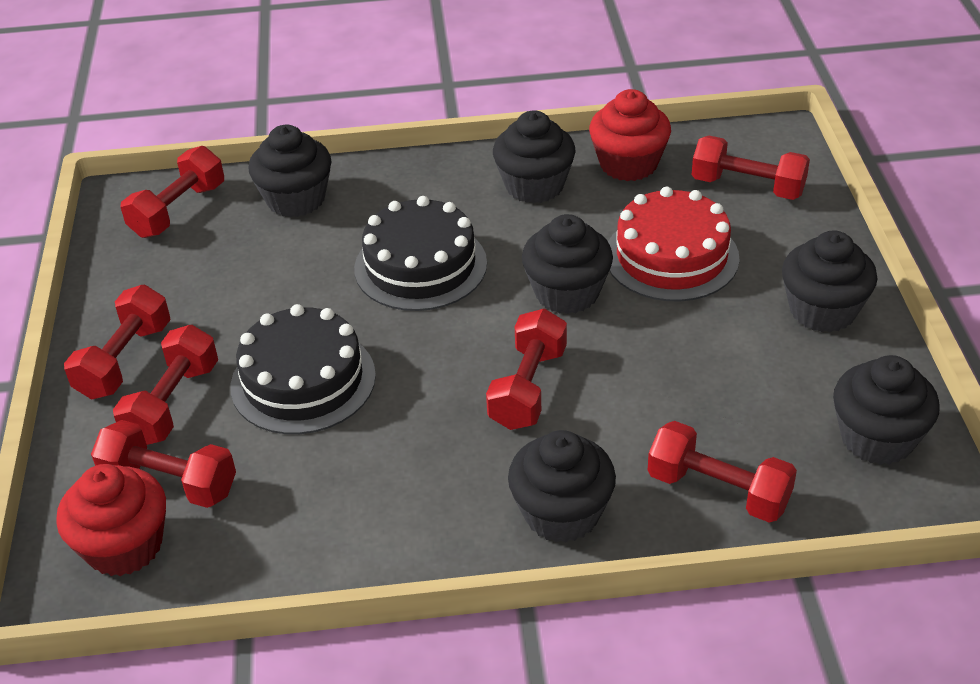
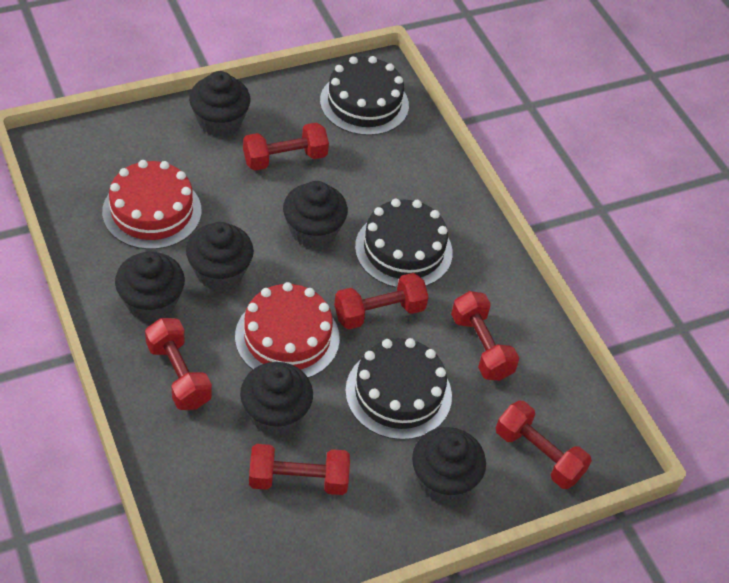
black cake: [231,304,376,434] [354,196,487,311] = 2 -> [320,56,409,136] [345,338,452,440] [355,199,453,288] = 3
red cake: [608,187,740,301] = 1 -> [102,160,202,250] [235,282,340,378] = 2
red cupcake: [56,464,166,576] [589,89,671,181] = 2 -> none = 0
red dumbbell: [64,285,170,400] [91,420,236,508] [113,325,218,445] [121,146,224,238] [486,308,567,430] [647,421,797,523] [692,136,810,200] = 7 -> [145,318,212,410] [243,122,329,171] [249,444,350,495] [334,273,429,330] [451,291,519,381] [496,401,592,489] = 6

